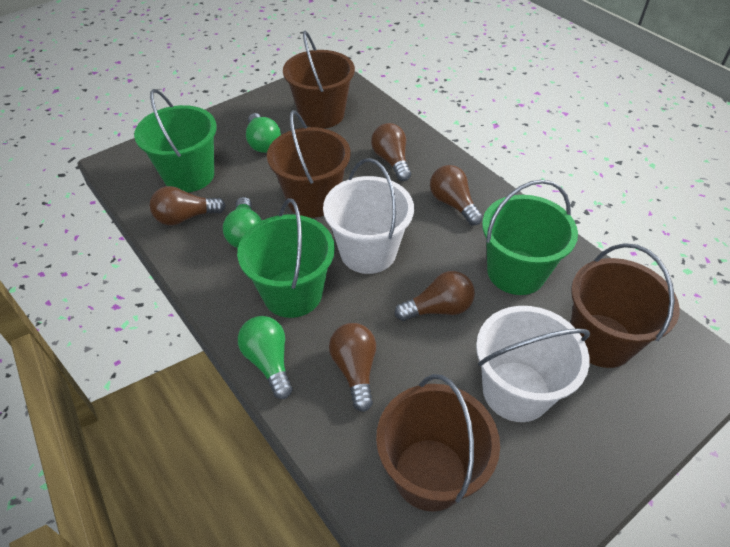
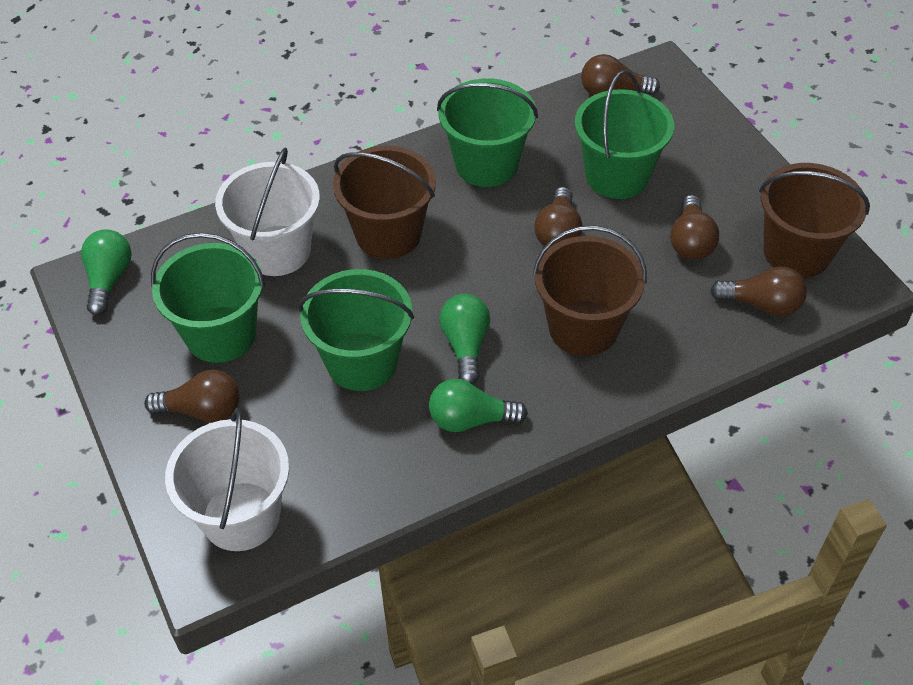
brown bucket: [267,110,351,218] [283,30,355,128] [376,374,500,512] [571,243,680,368] = 4 -> [333,146,436,259] [533,225,647,356] [759,163,870,278] = 3
green bucket: [134,89,217,192] [237,198,335,318] [482,180,578,295] = 3 -> [151,233,265,363] [298,269,414,391] [437,78,538,187] [575,70,674,199] = 4

